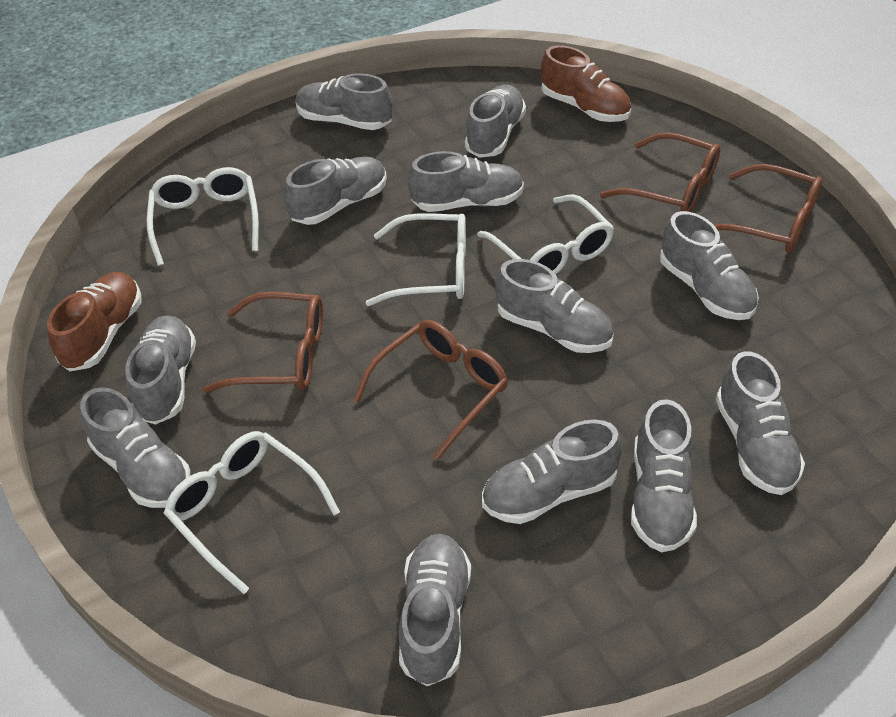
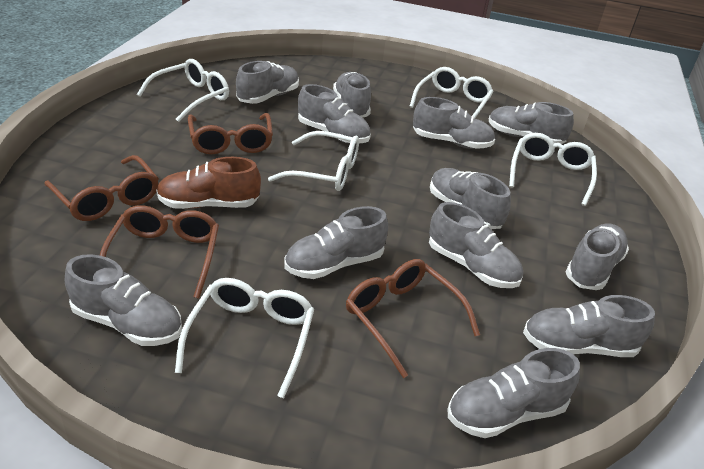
brown shoe: [47,272,142,371] [541,45,631,122] = 2 -> [156,157,261,209] = 1
white glasses: [147,167,259,266] [164,431,340,594] [366,213,466,306] [477,194,614,275] = 4 -> [137,59,229,122] [175,278,314,398] [268,131,359,191] [409,67,494,119] [509,133,597,206] = 5

